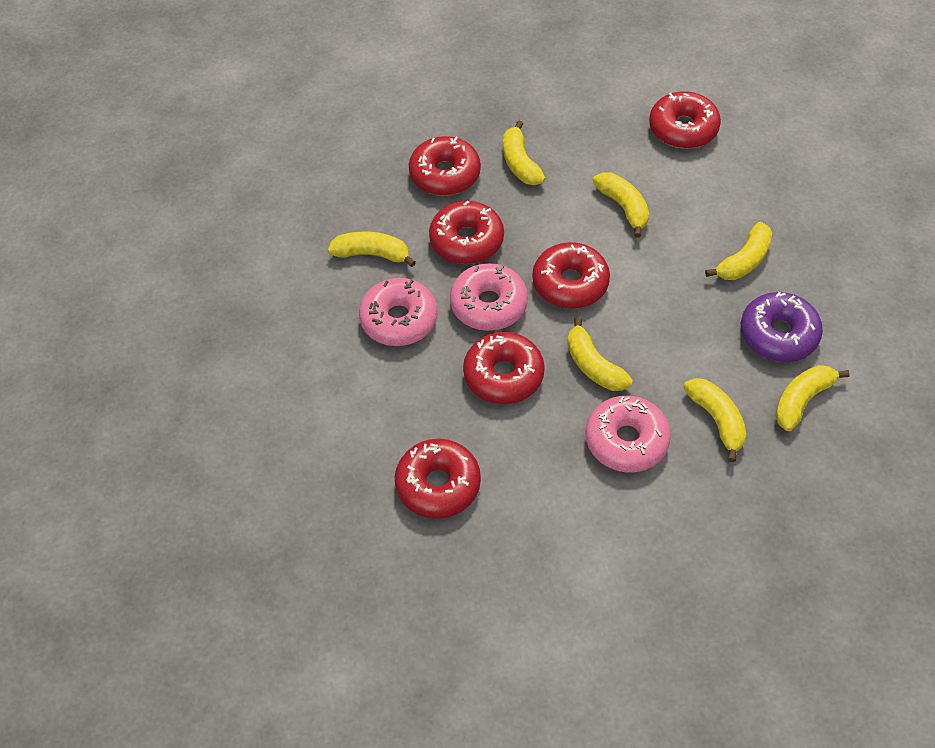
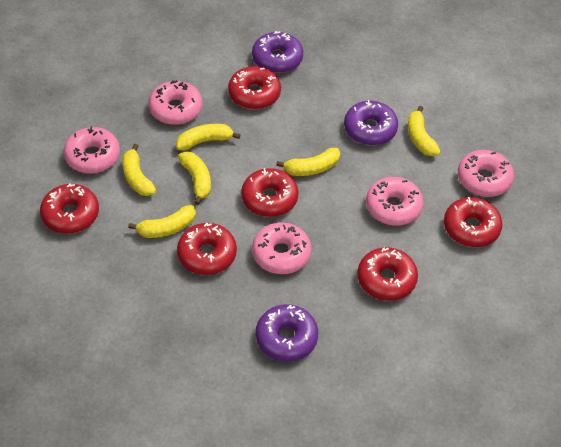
pink donut: [359,278,438,346] [450,263,528,331] [585,396,671,473] = 3 -> [63,126,120,174] [149,80,202,125] [252,222,312,274] [366,177,424,226] [458,150,514,197] = 5
purple donut: [741,292,823,362] = 1 -> [252,31,303,73] [256,304,318,362] [344,100,398,145] = 3
yellow banana: [328,231,416,267] [503,120,546,185] [567,317,633,391] [593,172,649,238] [683,378,747,462] [705,222,772,280] [775,365,850,431] = 7 -> [122,144,156,196] [128,205,196,238] [176,124,240,150] [178,152,211,205] [276,148,340,176] [408,106,440,156] = 6

